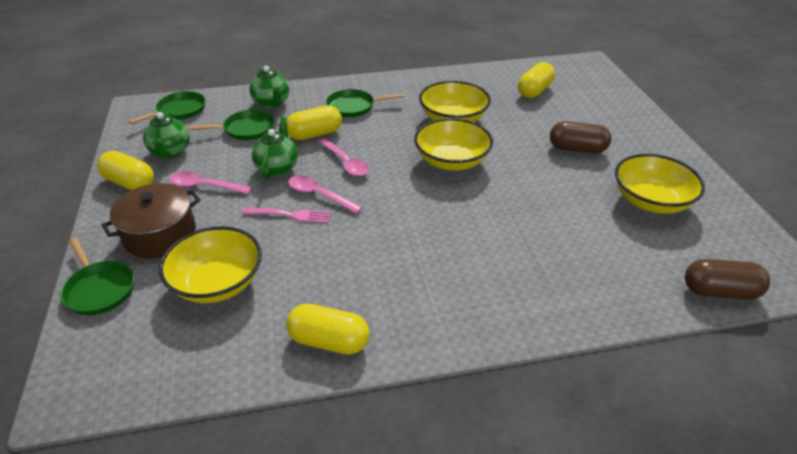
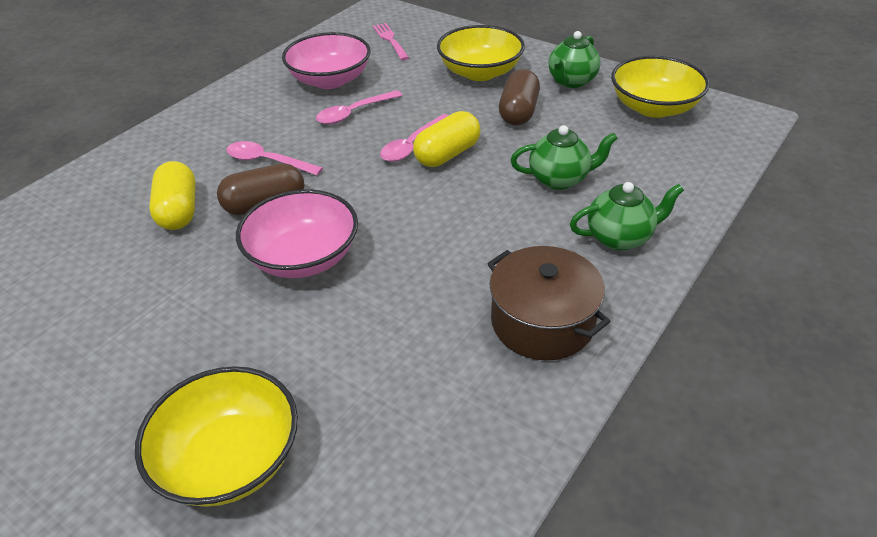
green pan: [60,238,134,315] [129,91,205,124] [189,109,274,140] [326,89,404,117] = 4 -> none = 0
pink bowl: none = 0 -> [236,189,358,278] [282,32,371,89] = 2
yellow bowl: [159,226,262,303] [414,118,493,171] [419,81,491,122] [615,154,705,214] = 4 -> [135,366,298,507] [437,25,525,81] [611,56,710,118] = 3
yellow capsule: [97,151,154,190] [286,105,342,140] [286,304,370,355] [518,62,555,98] = 4 -> [149,161,196,230] [413,111,480,167] = 2

